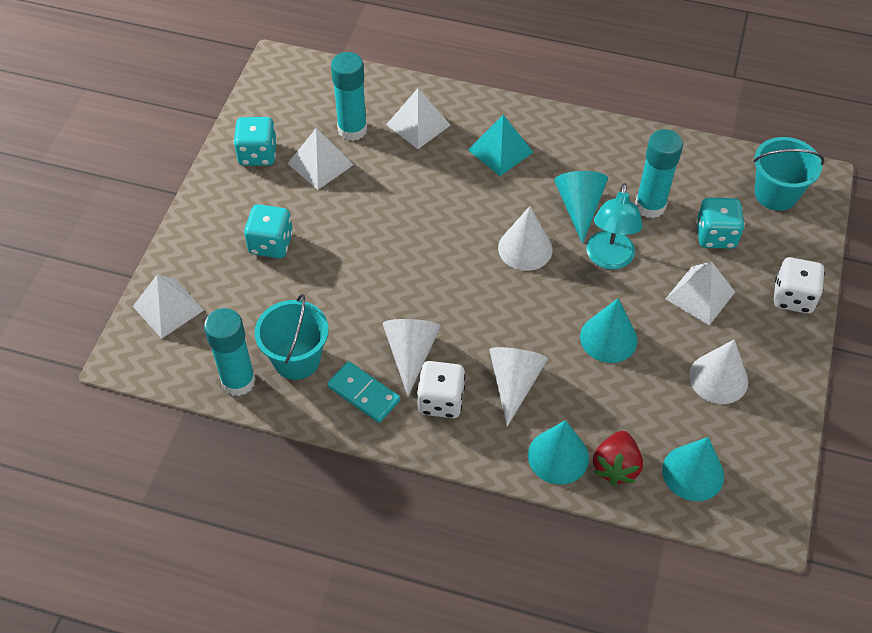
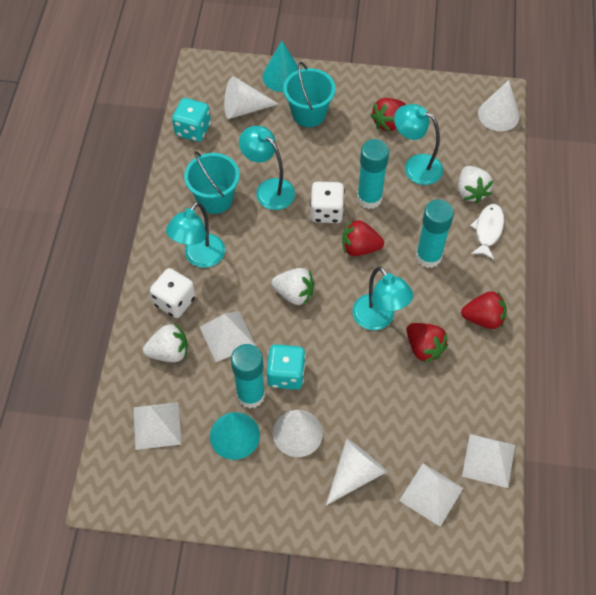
red strawberry: [593,431,643,485] = 1 -> [342,219,384,256] [371,98,406,132] [407,323,448,363] [461,291,507,329] = 4
turquoise cone: [528,420,589,485] [554,171,608,244] [580,298,637,363] [662,437,724,501] = 4 -> [210,412,260,460] [262,41,298,92] = 2
turquoise dice: [233,117,277,166] [244,204,293,258] [696,198,745,249] = 3 -> [172,98,211,142] [267,344,306,390] = 2
turquoise domino: [327,361,400,423] = 1 -> none = 0
turquoise lamp: [586,183,643,269] = 1 -> [166,202,225,268] [239,126,295,210] [353,266,413,330] [394,104,443,185] = 4
turquoise pyramid: [468,115,533,176] = 1 -> none = 0
white fish: none = 0 -> [470,204,504,260] = 1
white strawberry: none = 0 -> [143,323,188,362] [271,268,315,306] [458,166,493,203] = 3

